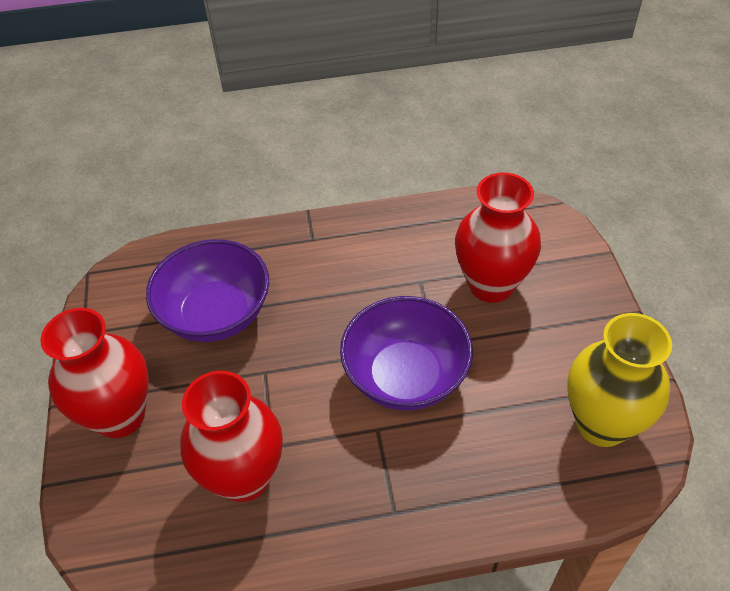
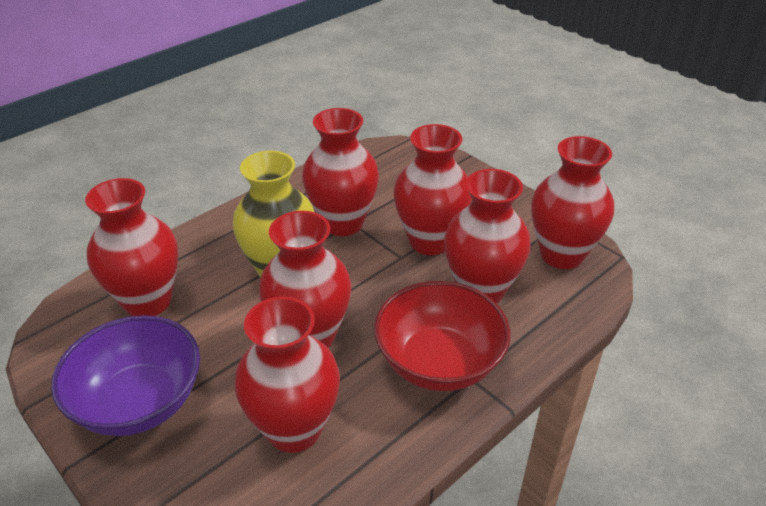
purple bowl: [146,239,269,342] [340,296,473,410] = 2 -> [51,315,200,436] = 1
red bowl: none = 0 -> [374,281,511,391] = 1
red vase: [40,308,149,438] [180,371,283,502] [455,173,541,303] = 3 -> [85,178,178,316] [235,297,340,453] [259,211,351,348] [302,108,379,236] [393,124,472,255] [444,169,531,303] [531,136,614,269] = 7

